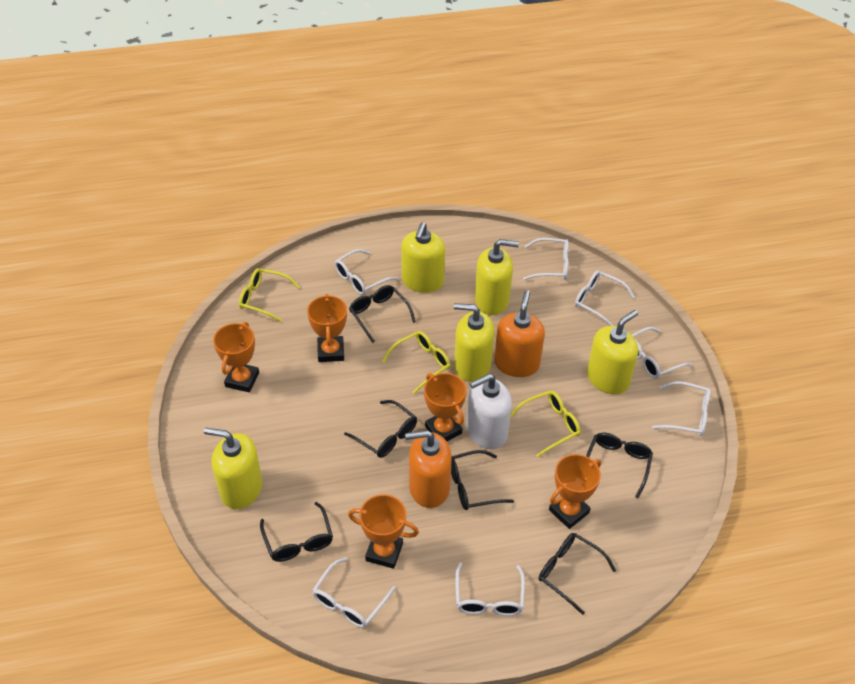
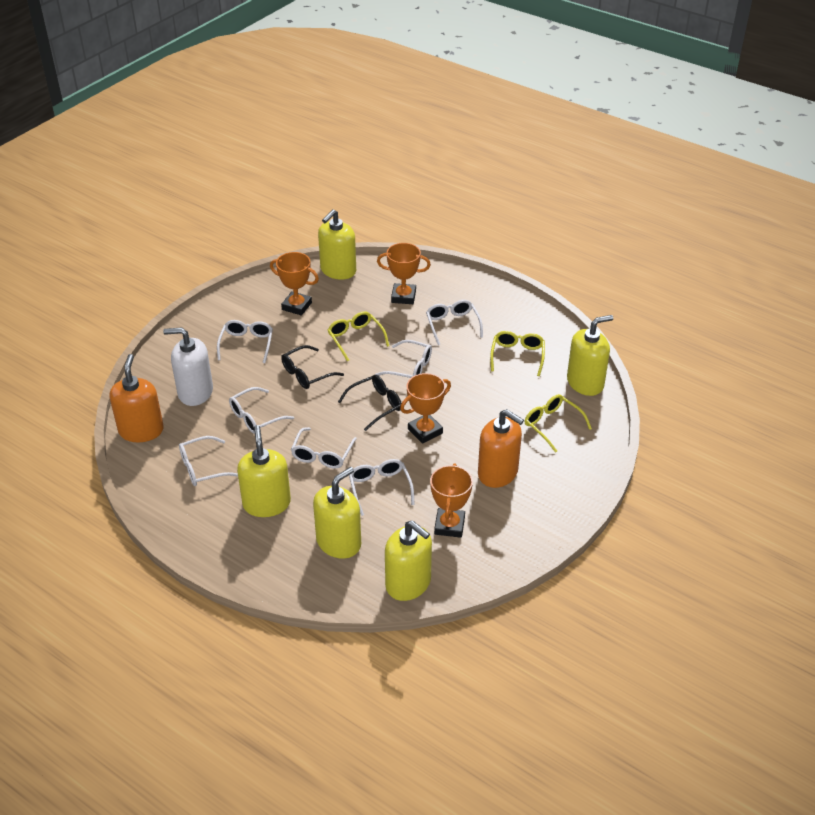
black glasses: [260,502,333,562] [344,400,417,458] [349,285,416,343] [451,450,514,510] [539,533,616,615] [586,433,653,498] = 6 -> [281,345,344,389] [338,375,401,431] = 2
orange trophy: [213,322,259,392] [307,294,347,362] [348,494,419,569] [424,373,466,441] [549,454,601,529] = 5 -> [270,252,319,316] [377,243,431,304] [400,373,451,444] [430,464,473,538] = 4

